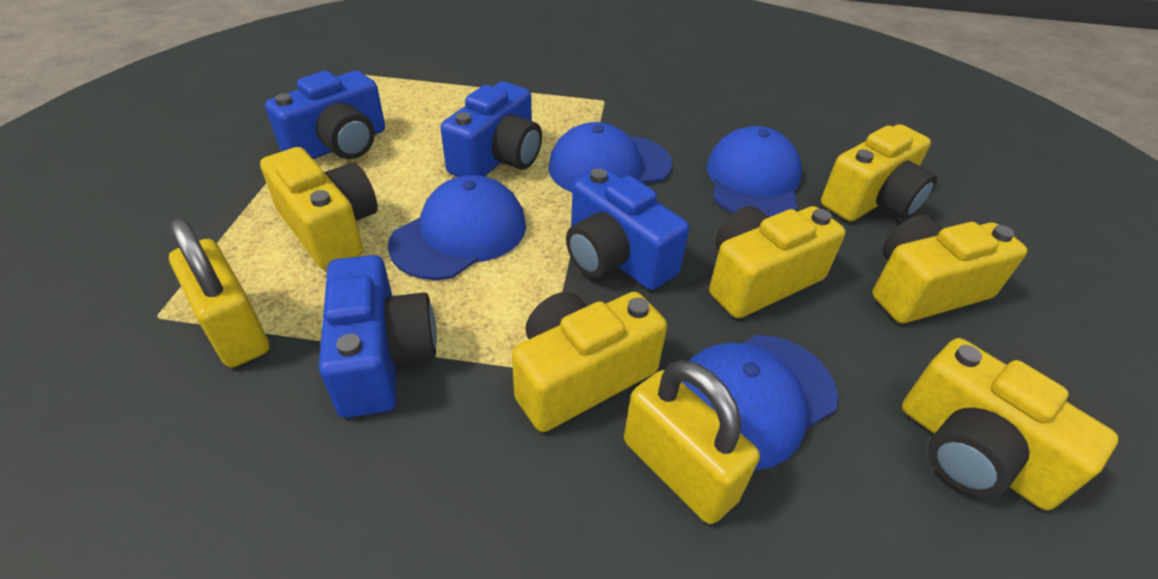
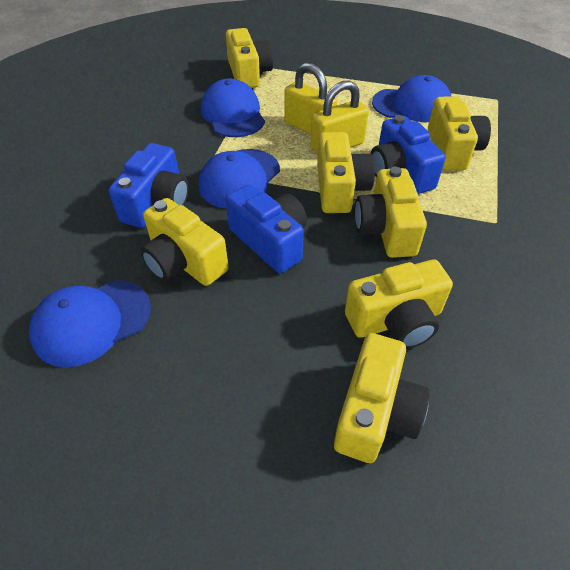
blue camera: [265,71,385,159] [319,255,437,418] [440,81,542,177] [566,168,689,290] = 4 -> [109,143,189,228] [226,184,307,273] [371,115,445,194] = 3
yellow camera: [260,147,378,269] [512,292,667,432] [709,206,846,318] [821,124,937,221] [872,215,1027,323] [902,338,1118,510] = 6 -> [140,198,229,286] [226,28,273,88] [317,132,375,213] [334,333,430,463] [345,259,453,349] [355,167,427,258] [428,96,491,170] = 7

